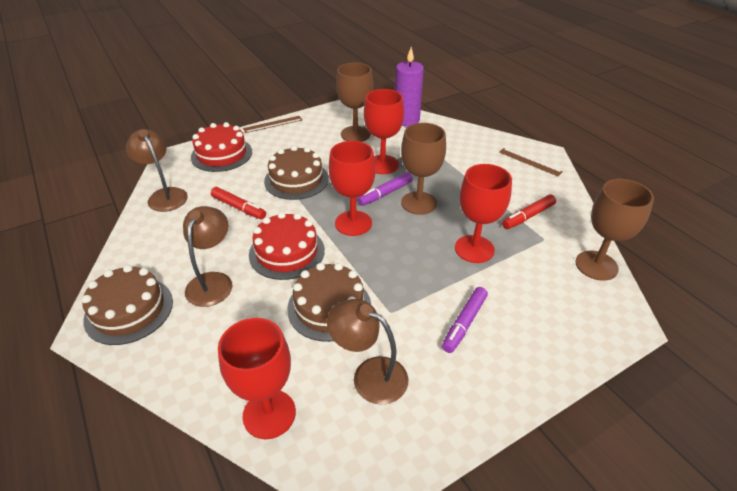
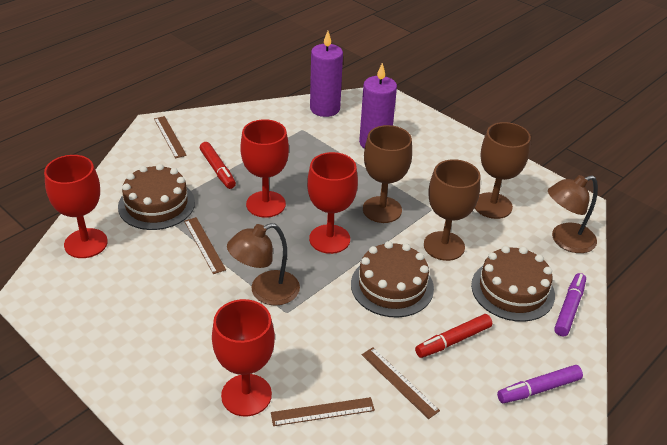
brown lamp: [126,129,188,212] [183,206,232,307] [327,299,408,405] = 3 -> [227,223,300,306] [548,175,598,253] = 2
brown ruler: [243,116,302,133] [499,148,563,176] = 2 -> [154,116,187,158] [184,217,226,274] [271,397,375,426] [362,347,440,419] = 4
purple candle: [395,47,424,126] = 1 -> [310,31,343,117] [359,63,397,149] = 2
red cake: [191,122,252,172] [249,212,325,280] = 2 -> none = 0

